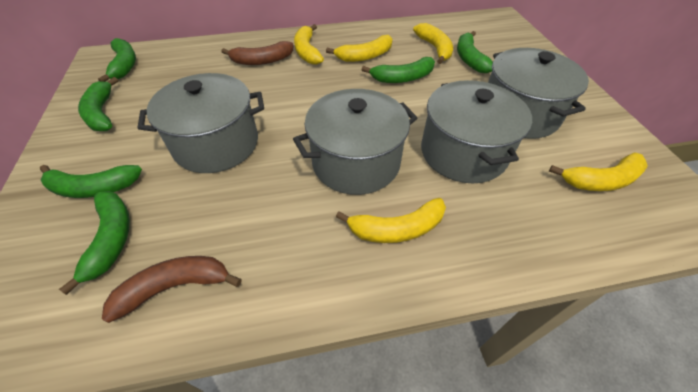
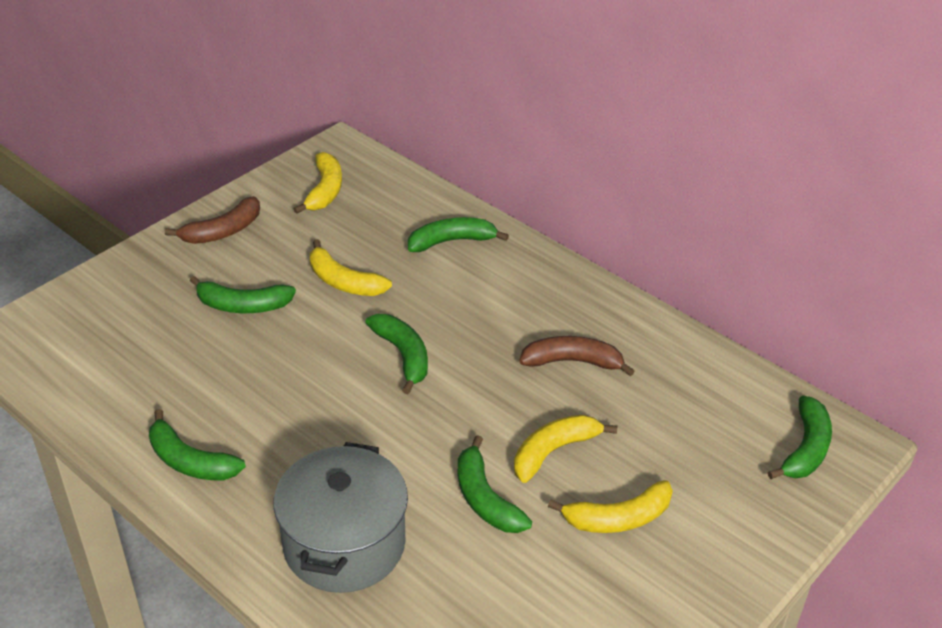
grey pot: [138,73,264,173] [293,89,417,195] [421,80,532,183] [488,48,589,139] = 4 -> [273,442,408,593] = 1
yellow banana: [294,24,324,65] [326,35,393,62] [336,198,446,243] [413,23,453,64] [549,152,648,191] = 5 -> [294,152,342,214] [310,239,392,296] [514,415,617,483] [548,480,673,533] = 4

